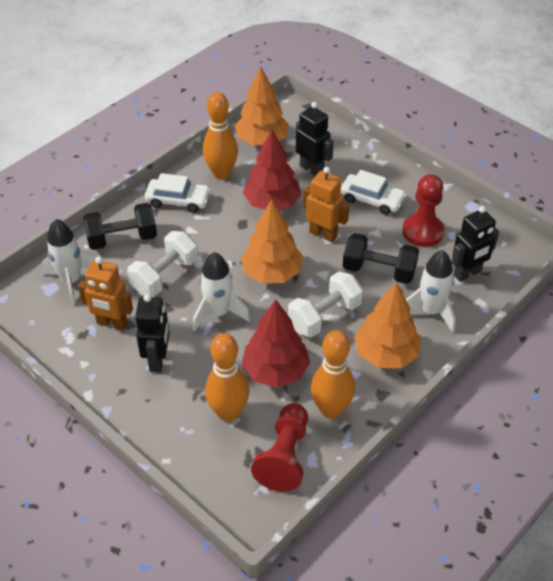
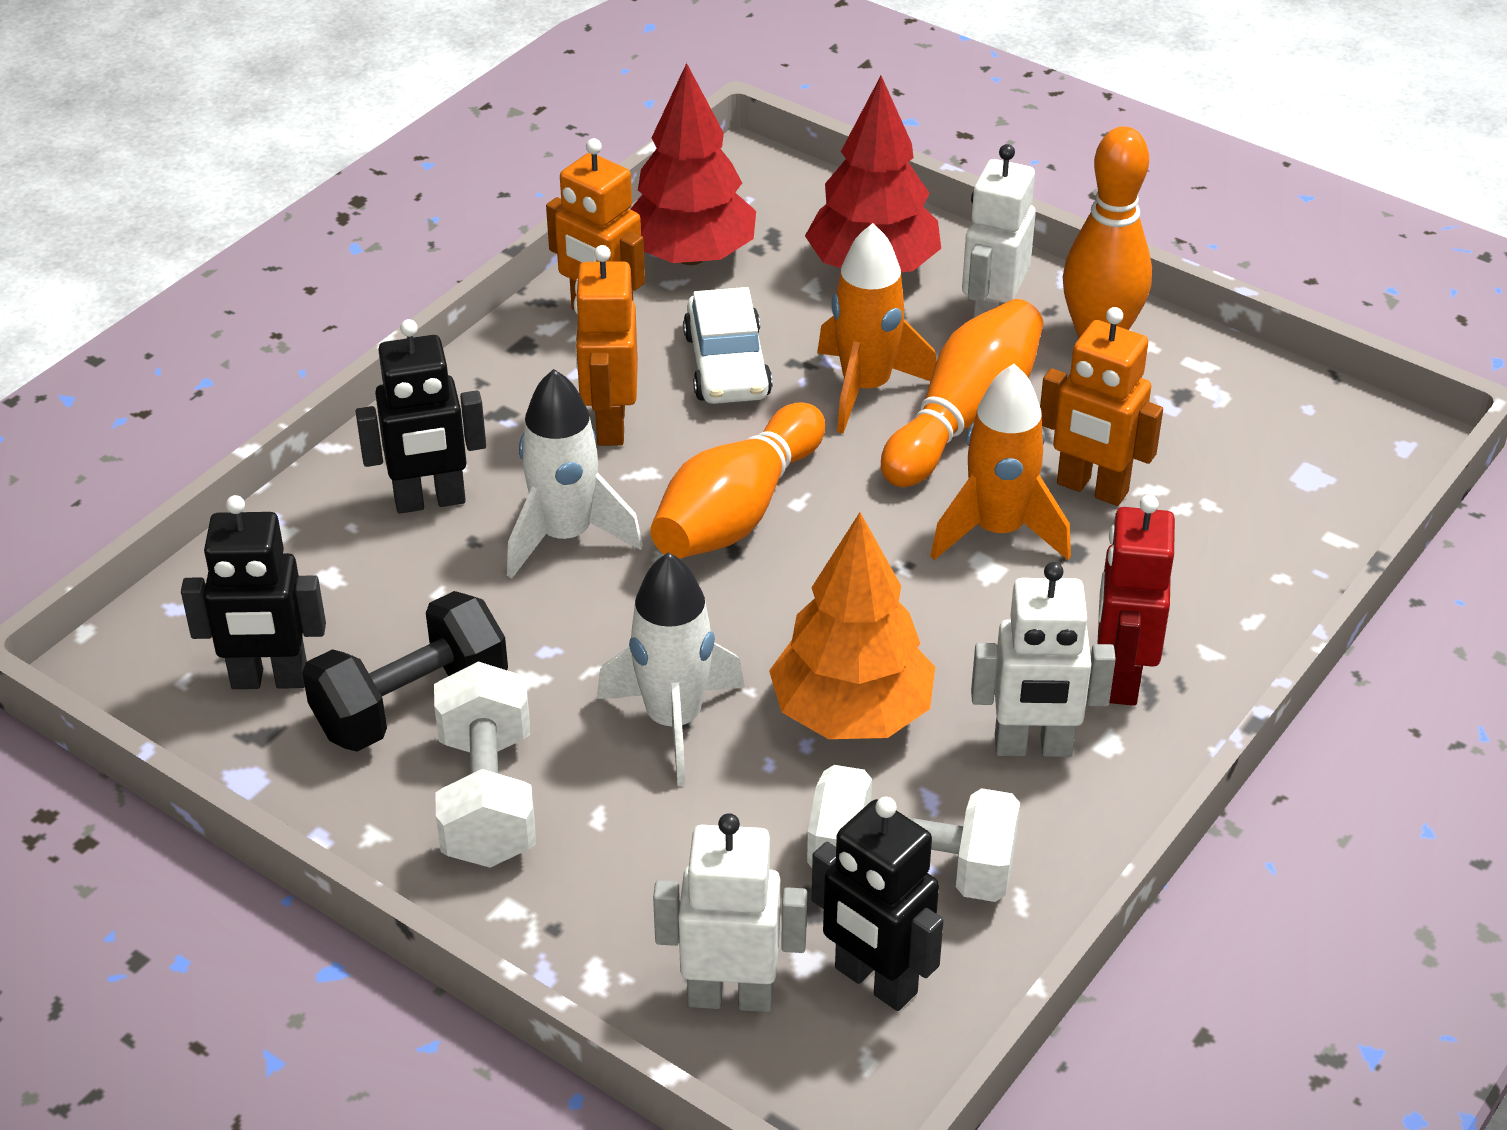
black dumbbell: [83,203,157,250] [343,233,419,284] = 2 -> [302,591,508,752] = 1
orange robot: [78,256,133,330] [303,167,349,242] = 2 -> [546,138,645,311] [574,245,638,446] [1040,307,1163,506] = 3
orange rocket: none = 0 -> [817,223,936,433] [930,364,1071,560] = 2
orange tree: [235,67,289,145] [241,199,303,284] [354,282,421,368] = 3 -> [769,512,935,739] = 1
red pawn: [251,403,308,492] [402,174,444,247] = 2 -> none = 0
red robot: none = 0 -> [1097,495,1175,706] = 1
white car: [145,173,211,213] [340,170,406,215] = 2 -> [683,287,773,404] = 1
white robot: none = 0 -> [653,813,807,1012] [962,144,1036,318] [971,562,1116,757] = 3
white rocket: [41,219,95,305] [192,252,250,331] [406,250,456,333] = 3 -> [507,369,643,579] [597,552,745,785] = 2

